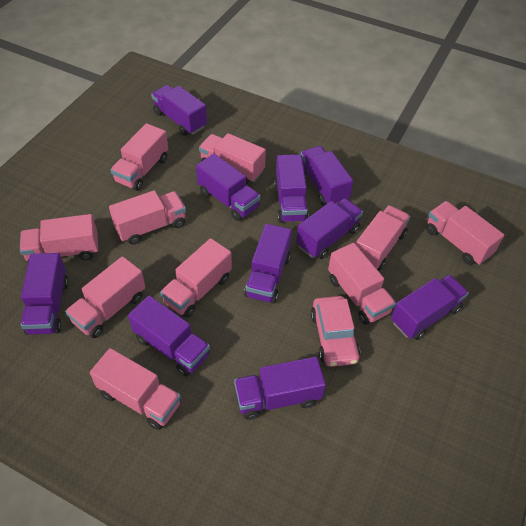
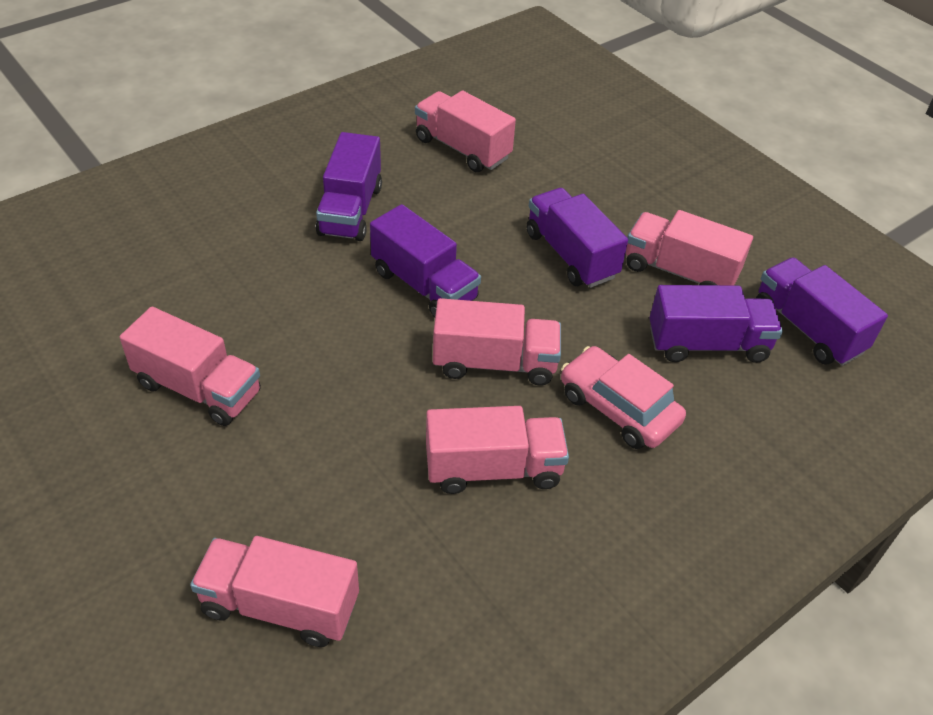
pink truck: [20,214,98,262] [65,256,145,338] [90,348,181,430] [109,190,186,245] [111,123,168,191] [160,238,232,318] [199,133,266,184] [328,243,396,324] [356,205,410,271] [426,201,504,265] = 10 -> [120,307,261,426] [190,536,359,647] [415,90,516,172] [426,406,569,494] [433,298,561,386] [626,210,753,285] = 6
purple truck: [21,253,69,335] [128,296,210,377] [151,85,207,136] [196,154,260,221] [234,357,326,420] [244,224,292,304] [274,154,309,223] [296,198,363,259] [301,146,353,205] [391,275,469,340] = 10 -> [316,132,382,241] [370,204,481,317] [526,188,628,288] [650,285,783,363] [756,257,888,366] = 5

